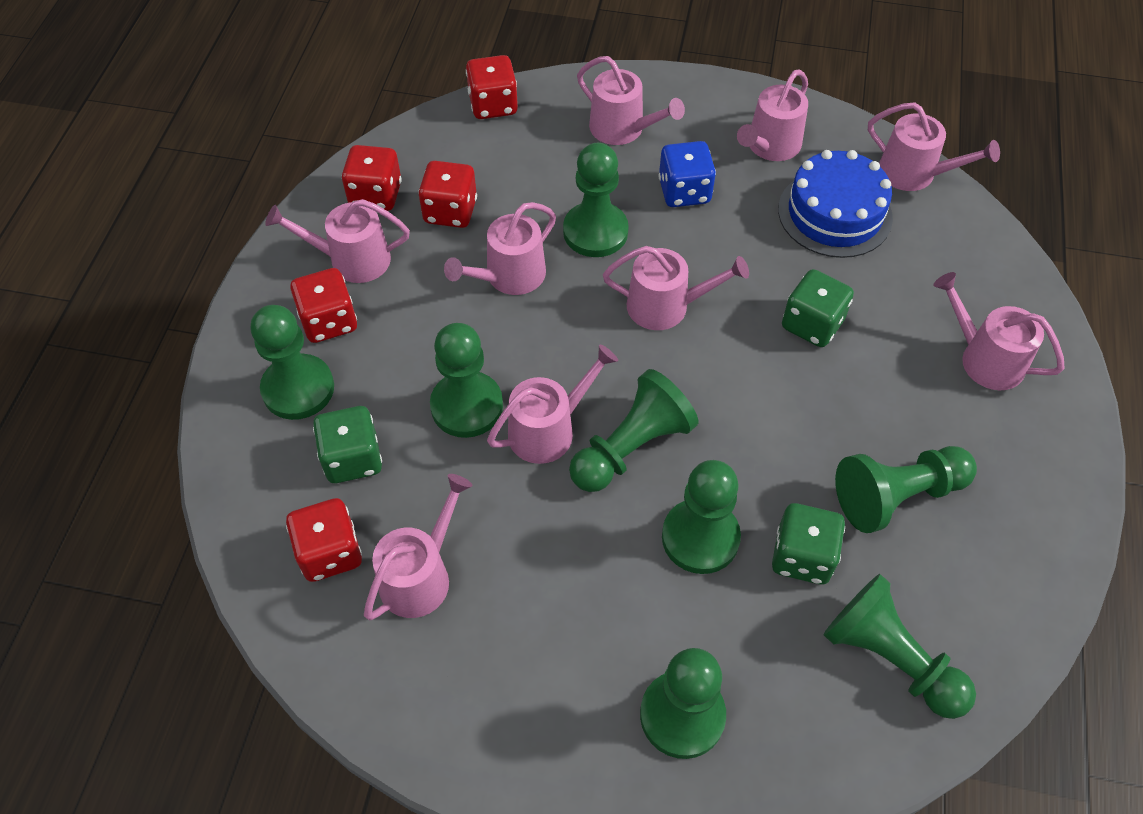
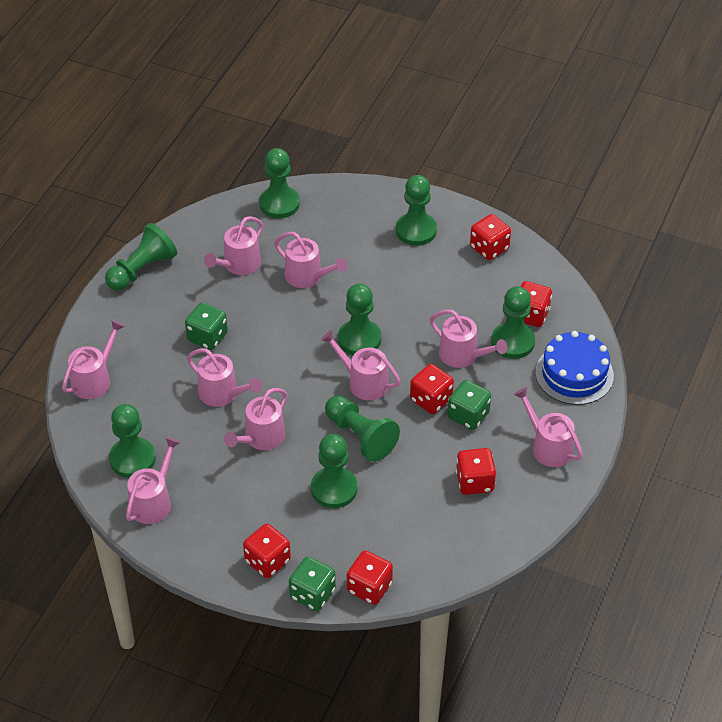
blue dice: [659,141,716,207] = 1 -> none = 0
red dice: [286,498,362,582] [290,268,357,343] [342,145,402,211] [418,161,477,228] [466,55,518,119] = 5 -> [243,524,291,578] [347,550,393,605] [410,364,454,414] [456,448,496,495] [470,214,511,260] [520,281,552,327] = 6

